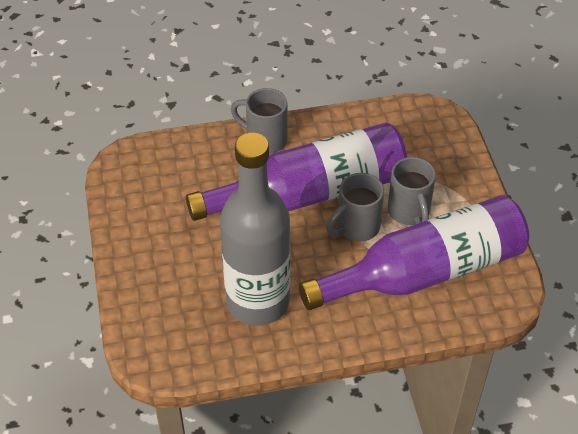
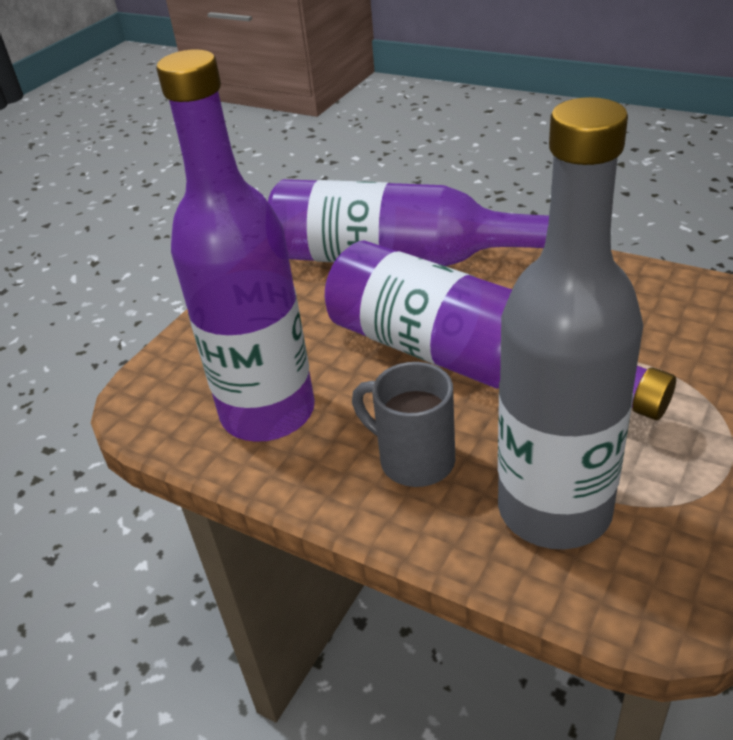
grey mug: [231,88,288,154] [327,173,384,242] [388,157,436,225] = 3 -> [352,362,455,487] = 1
purple bottle: [186,123,407,221] [299,195,529,310] = 2 -> [156,49,315,442] [268,179,549,266] [325,241,676,420] = 3

